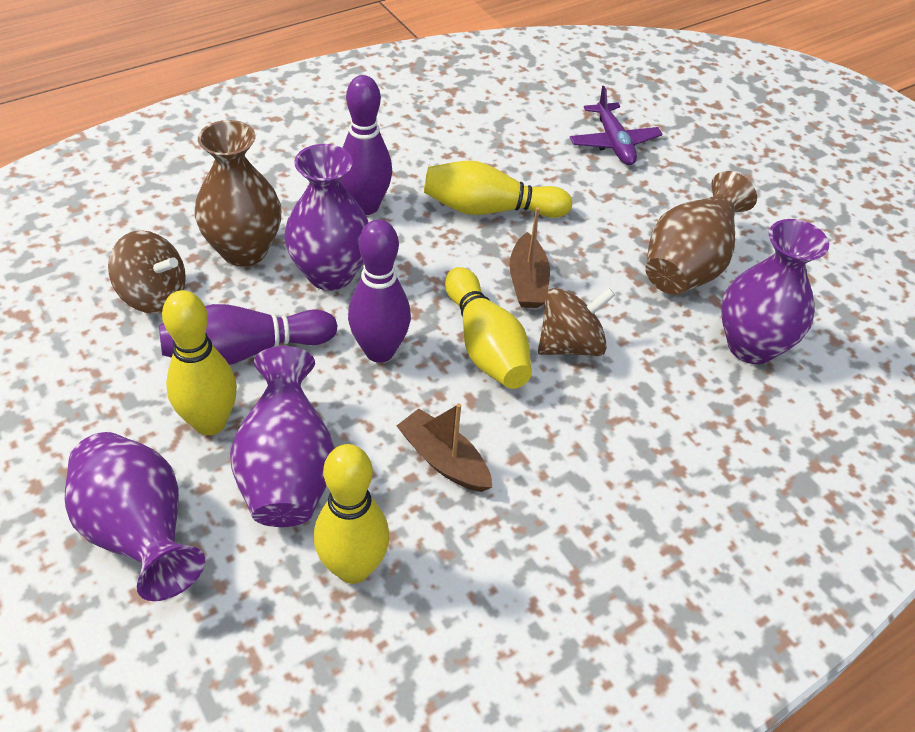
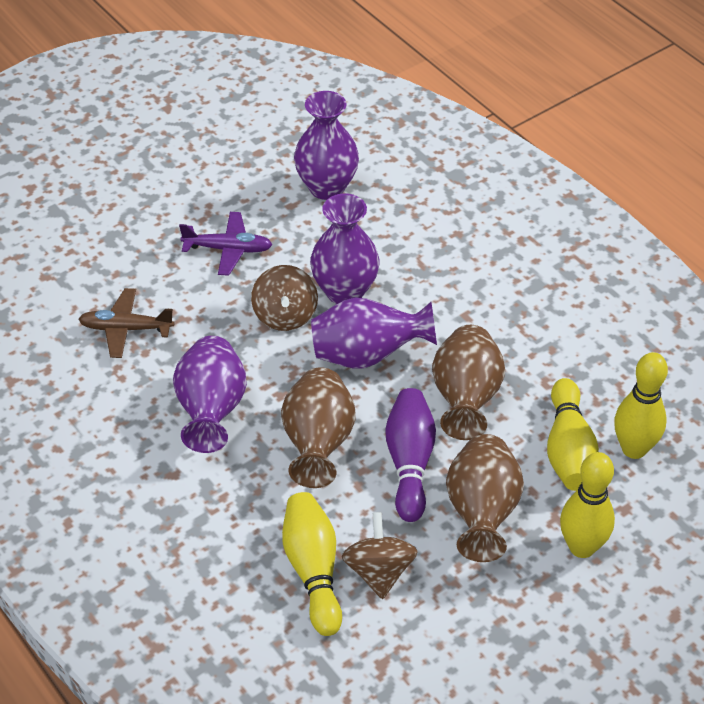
brown boat: [397,403,492,492] [509,207,550,308] = 2 -> none = 0
brown plane: none = 0 -> [78,288,174,358] = 1
brown vase: [195,120,281,267] [645,171,757,295] = 2 -> [281,367,356,488] [432,325,505,440] [446,434,524,562] = 3
purple bowling pin: [159,304,338,365] [340,75,392,215] [348,220,411,363] = 3 -> [385,388,436,522] = 1

